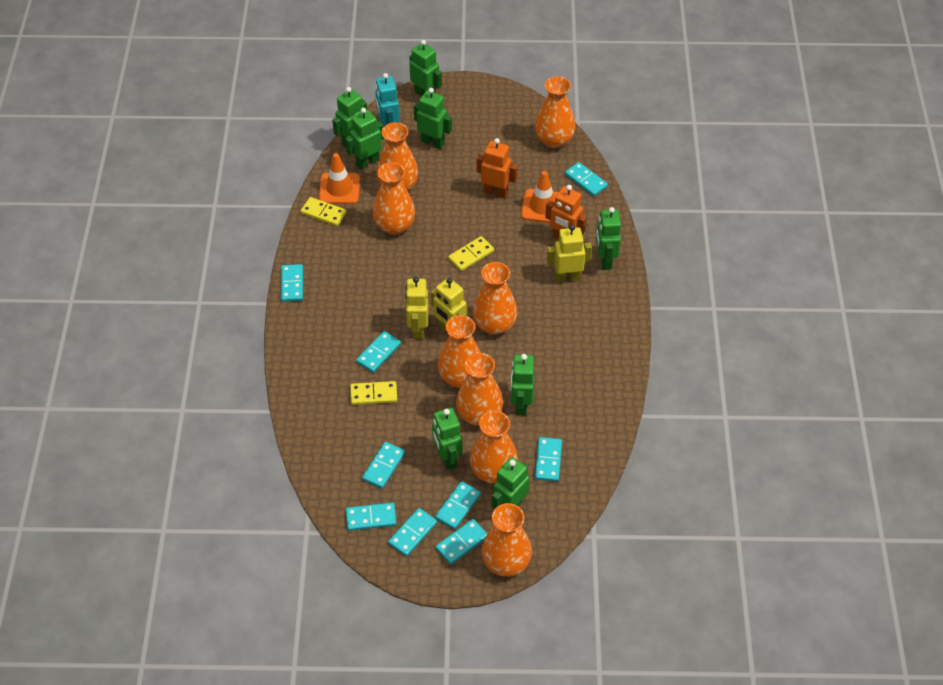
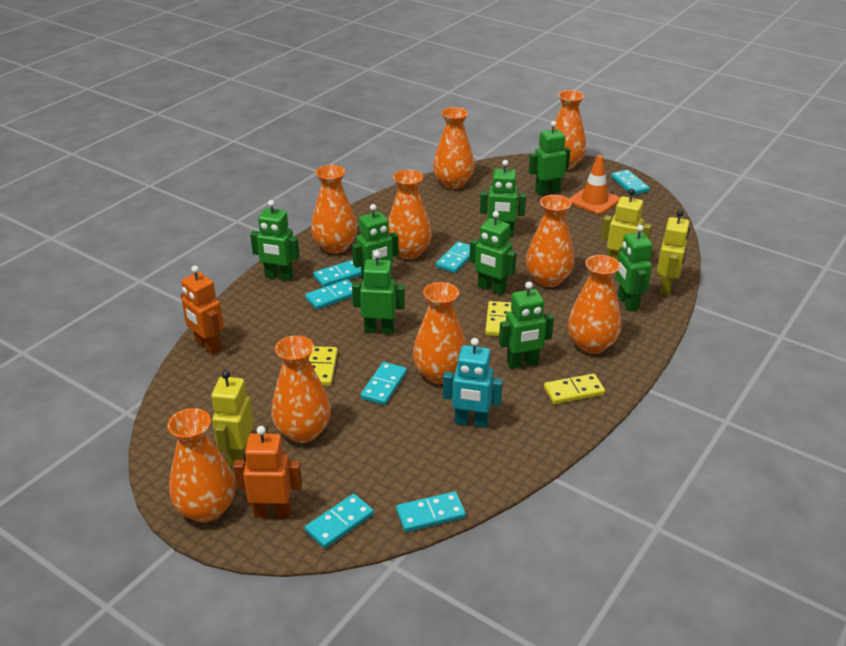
orange traffic cone: [319,153,360,204] [521,171,558,223] = 2 -> [569,155,620,214] = 1
orange vase: [372,162,415,235] [377,122,418,191] [438,315,481,388] [456,353,503,426] [470,411,518,484] [472,262,517,335] [482,503,532,577] [535,76,576,148] = 8 -> [168,408,235,522] [271,336,331,443] [311,165,357,254] [388,170,432,259] [413,282,466,384] [433,107,474,189] [526,195,574,287] [551,90,586,170] [568,255,621,354] = 9
turquoise domino: [281,264,303,302] [346,503,397,531] [356,331,401,373] [362,442,405,489] [388,508,437,557] [435,481,481,530] [436,519,487,565] [535,437,562,482] [565,162,608,196] = 9 -> [305,279,353,310] [305,494,374,548] [313,260,361,287] [360,362,407,405] [396,491,466,532] [436,241,470,273] [611,170,650,195] = 7

